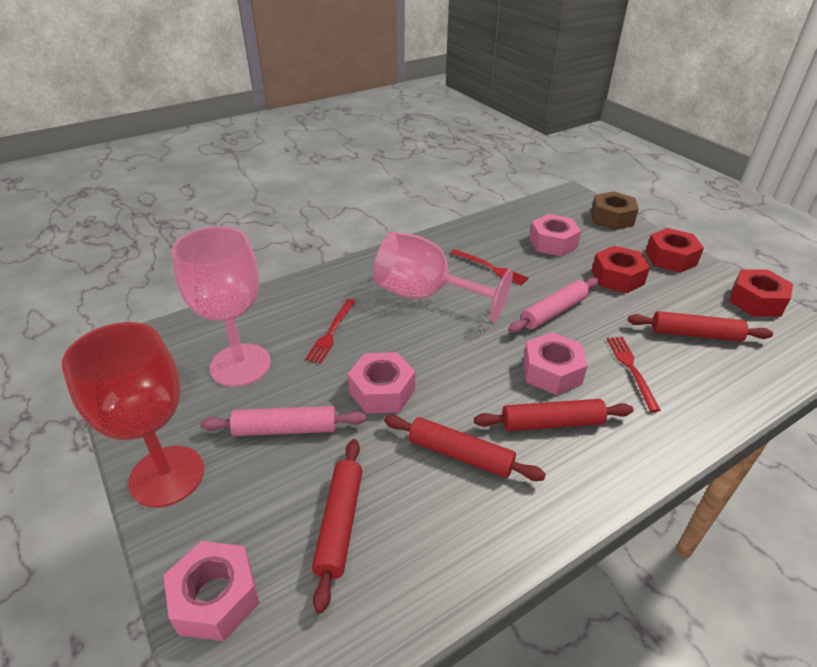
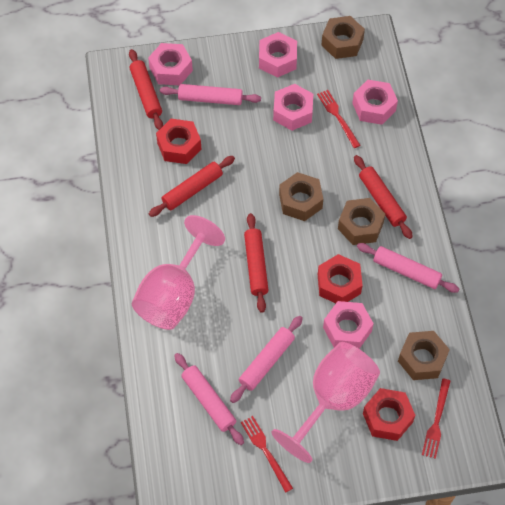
brown nut: [591,191,639,230] = 1 -> [279,172,323,221] [321,16,365,59] [338,198,385,245] [398,331,450,380] = 4
pink nut: [164,541,260,641] [348,352,415,414] [523,332,588,395] [529,214,581,256] = 4 -> [148,43,193,85] [259,32,297,78] [273,84,313,131] [323,301,374,349] [352,80,398,125] = 5
pink rolling pin: [200,406,366,436] [508,278,599,333] = 2 -> [160,84,261,105] [174,353,244,445] [230,316,303,403] [357,243,459,293] = 4
red goblet: [62,322,204,508] = 1 -> none = 0

